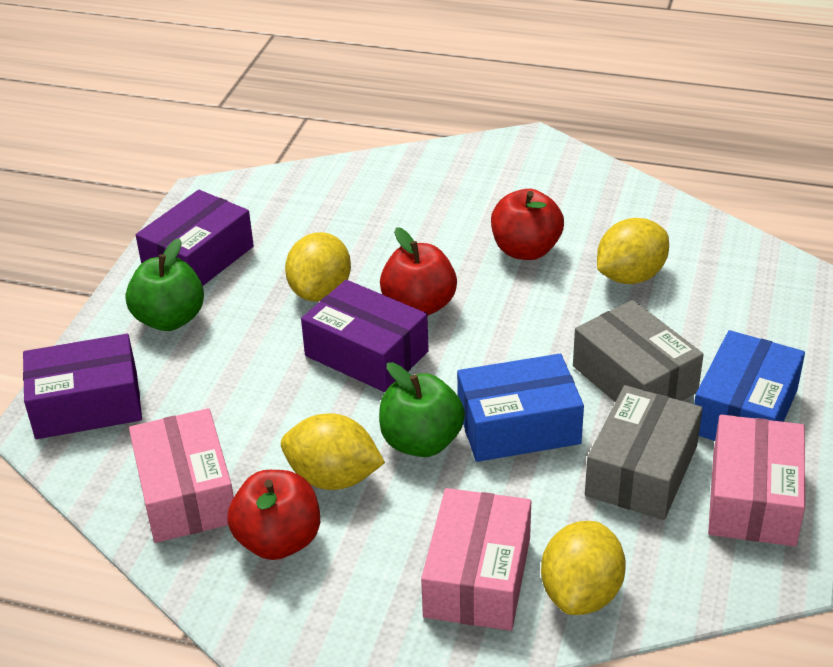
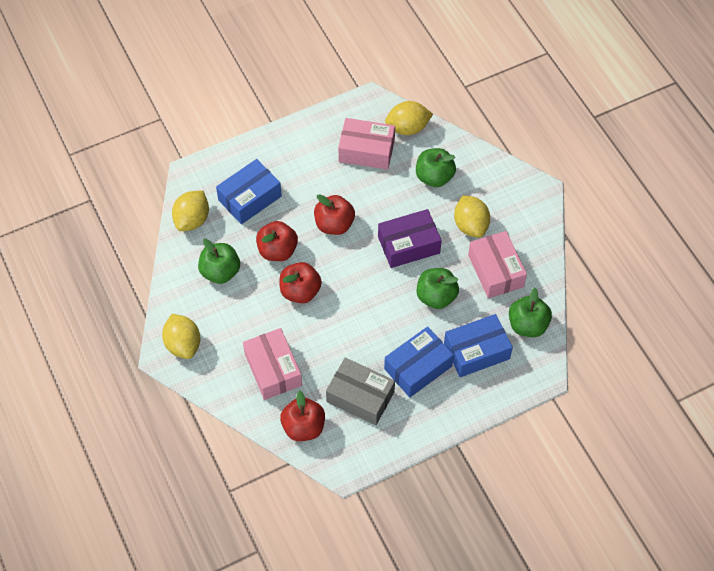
blue box: [457,354,584,462] [694,330,805,441] = 2 -> [216,159,282,224] [384,326,454,397] [444,314,513,377] = 3
green apple: [126,238,204,331] [379,362,465,457] = 2 -> [198,239,240,284] [416,148,456,187] [417,268,459,309] [509,288,552,337] = 4
grey box: [573,300,704,402] [585,385,703,520] = 2 -> [326,358,395,425] = 1
purple box: [23,334,142,439] [136,190,254,286] [301,280,429,392] = 3 -> [378,209,442,268] = 1
red apple: [227,470,320,560] [380,227,457,316] [491,189,564,260] = 3 -> [256,221,298,261] [279,262,322,303] [280,390,325,441] [314,194,355,235] = 4

